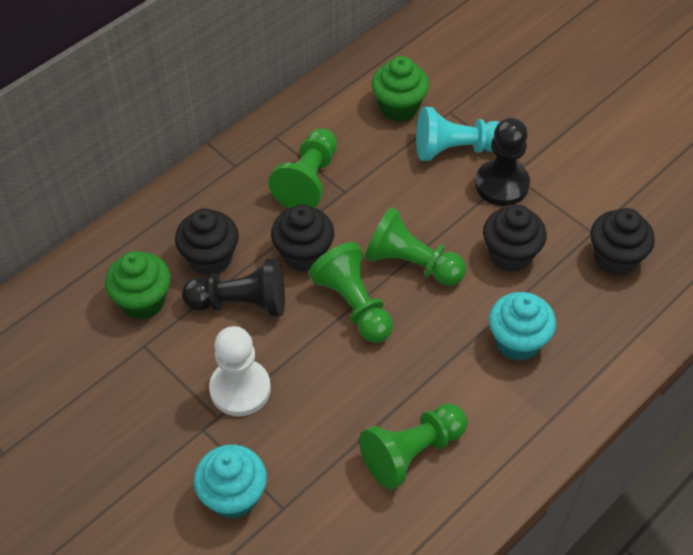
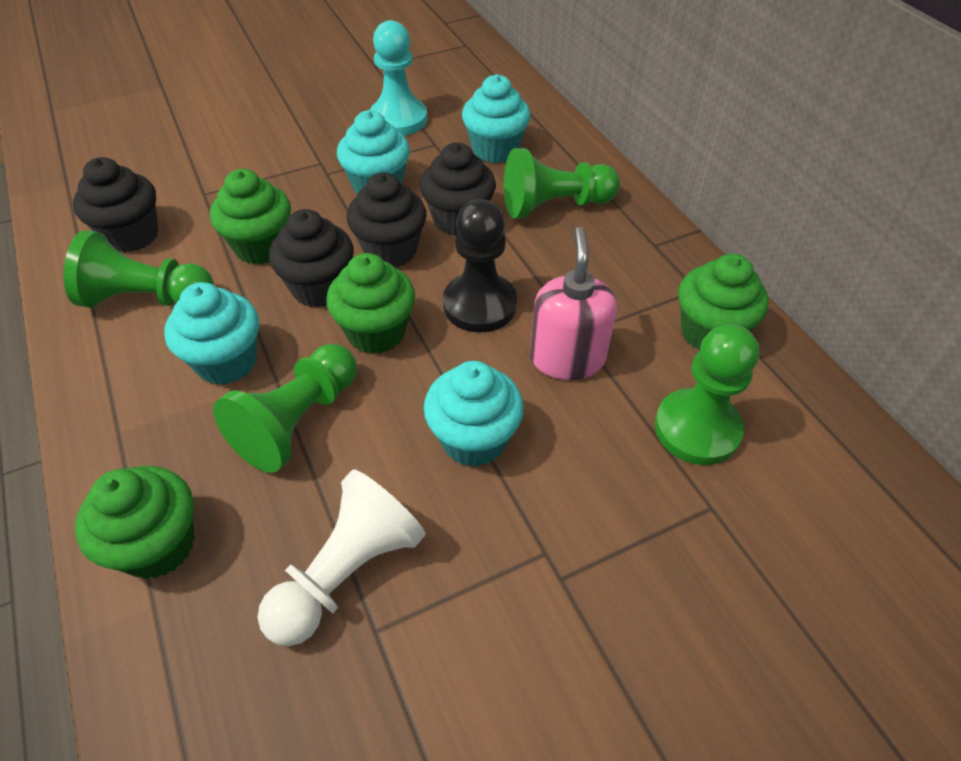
black pawn: [182,257,285,317] [475,118,530,206] = 2 -> [443,199,517,333] = 1
green cupcake: [105,251,171,320] [371,56,429,122] = 2 -> [75,466,195,579] [210,169,291,265] [326,253,415,354] [678,254,768,351] = 4
pink soap dispenser: none = 0 -> [530,227,617,380] = 1
turquoise cupcake: [194,445,267,519] [489,292,556,361] = 2 -> [164,282,259,385] [337,110,410,195] [424,361,524,467] [462,74,531,163] = 4

